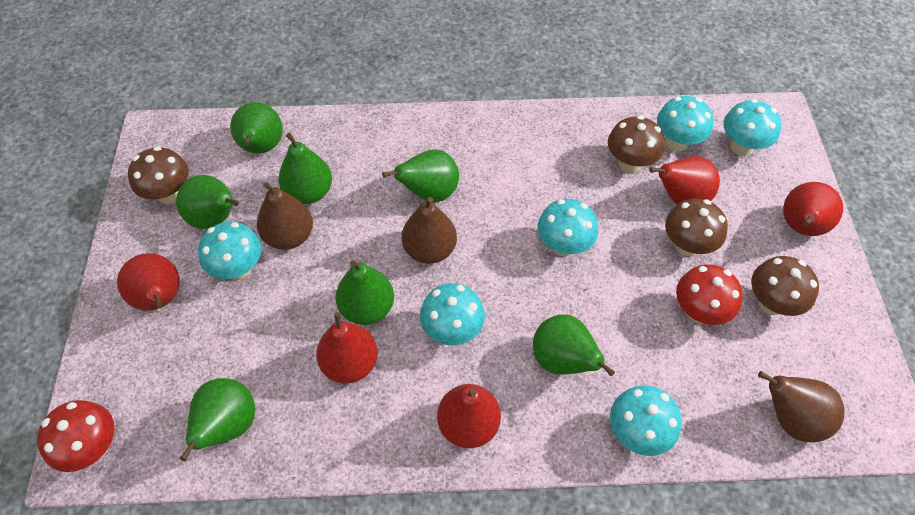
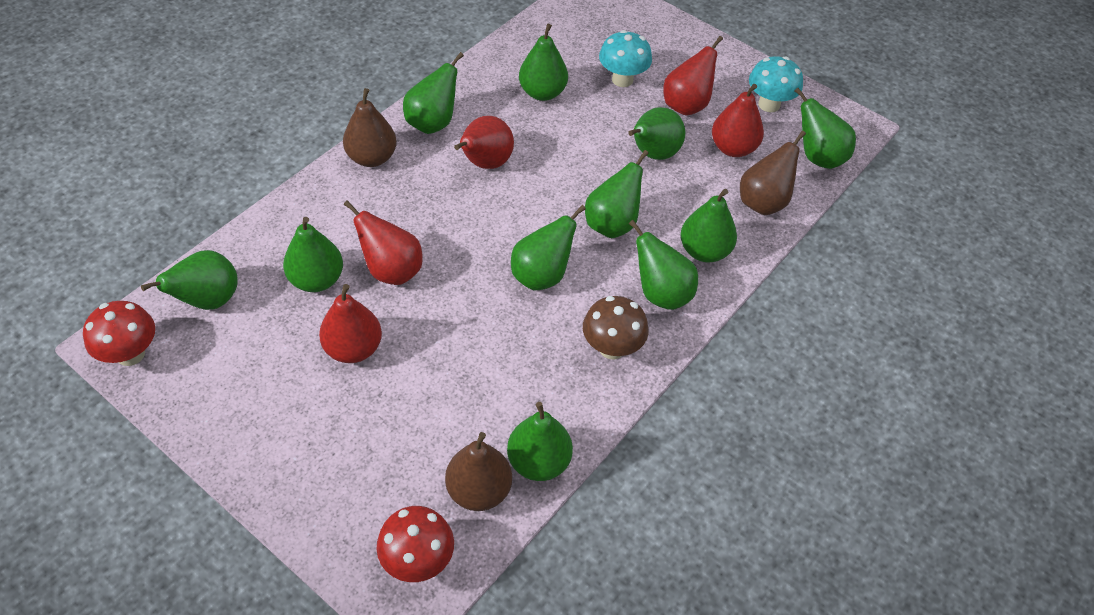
brown mushroom: [128,146,189,204] [608,115,665,173] [665,199,728,256] [751,256,819,316] = 4 -> [583,296,649,359] = 1
green pear: [176,175,239,229] [180,378,255,461] [230,102,283,154] [278,133,332,204] [335,260,394,325] [382,149,459,203] [533,314,615,376] = 7 -> [141,250,238,310] [283,217,343,292] [403,52,464,134] [507,402,573,481] [511,205,586,291] [519,23,568,101] [585,150,649,238] [628,107,685,160] [629,220,698,310] [680,189,737,262] [795,88,856,169] = 11
turquoise mushroom: [198,222,262,280] [420,283,485,345] [538,199,598,256] [610,385,682,456] [657,96,713,152] [723,99,781,156] = 6 -> [599,30,652,87] [749,56,803,112] = 2

